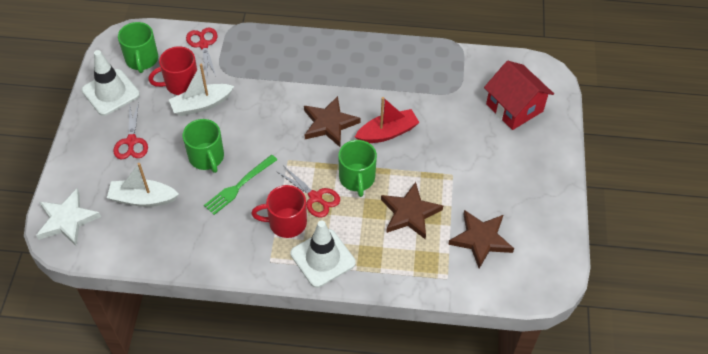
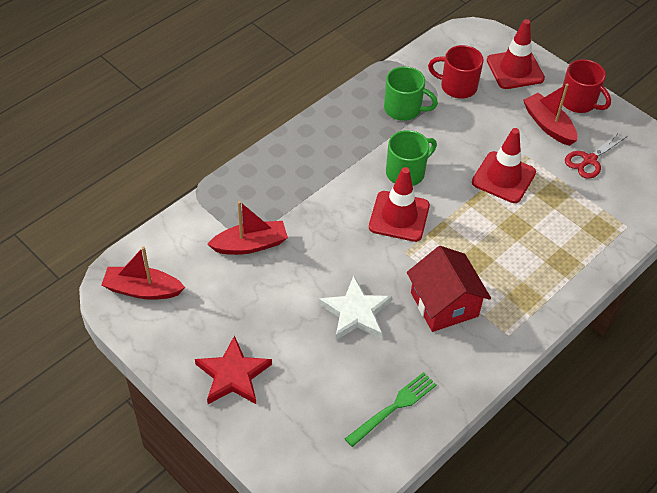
brown star: [304,96,360,147] [381,182,443,239] [448,210,514,268] = 3 -> none = 0
green mug: [118,22,158,73] [183,119,224,173] [338,140,377,197] = 3 -> [384,66,438,121] [386,130,437,186] = 2
red boat: [355,97,420,143] = 1 -> [101,246,185,300] [207,201,288,255] [523,84,577,146] = 3
red scissors: [113,102,148,159] [186,27,217,76] [276,165,340,217] = 3 -> [565,132,627,179] = 1
red star: none = 0 -> [195,335,272,404] = 1
red traffic cone: none = 0 -> [369,167,430,242] [472,128,536,203] [487,19,545,89] = 3
white boat: [107,163,179,207] [169,64,234,116] = 2 -> none = 0
white traffic cone: [82,50,140,116] [290,220,356,288] = 2 -> none = 0

